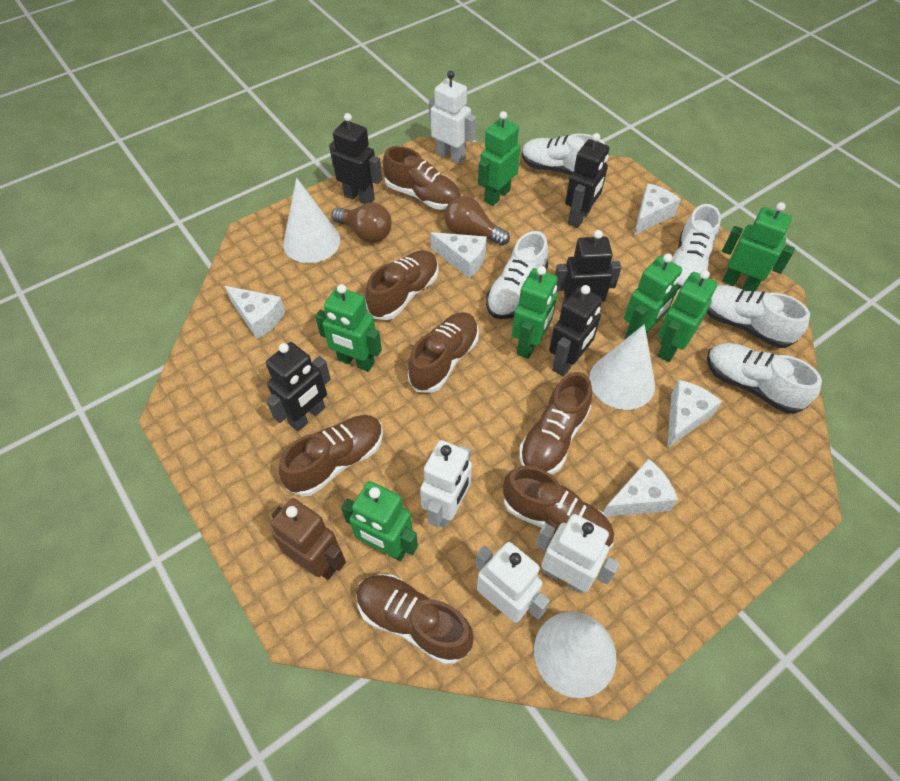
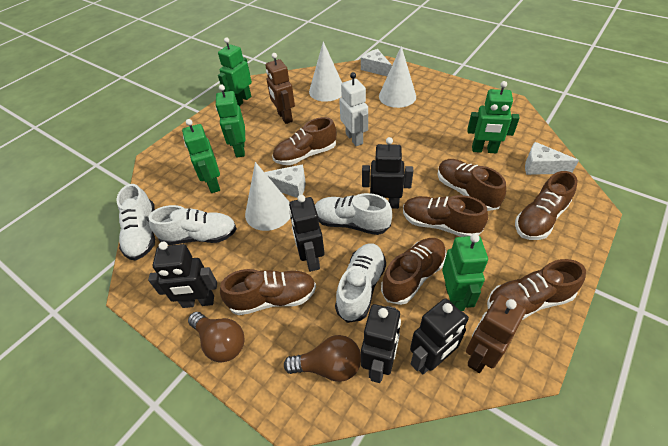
brown robot: [271,498,346,580] = 1 -> [265,53,295,124] [466,295,526,373] = 2
green robot: [315,284,382,372] [341,481,418,561] [478,111,521,206] [512,266,558,359] [624,253,682,339] [658,270,718,362] [722,202,795,291] = 7 -> [182,119,220,193] [216,85,245,158] [218,38,252,106] [442,234,488,311] [467,81,520,153] = 5
white cheese: [225,286,285,339] [430,232,487,278] [603,459,678,517] [634,183,681,235] [667,380,722,448] = 5 -> [265,164,306,198] [361,49,392,76] [525,142,579,175] = 3
white robot: [420,440,472,528] [428,71,476,164] [475,542,550,624] [536,514,620,594] = 4 -> [339,72,368,146] = 1
white shoe: [486,231,548,319] [522,134,606,176] [672,204,721,290] [706,285,810,348] [707,343,822,414] = 5 -> [117,184,155,261] [149,205,237,245] [315,193,392,235] [335,243,386,323] = 4

